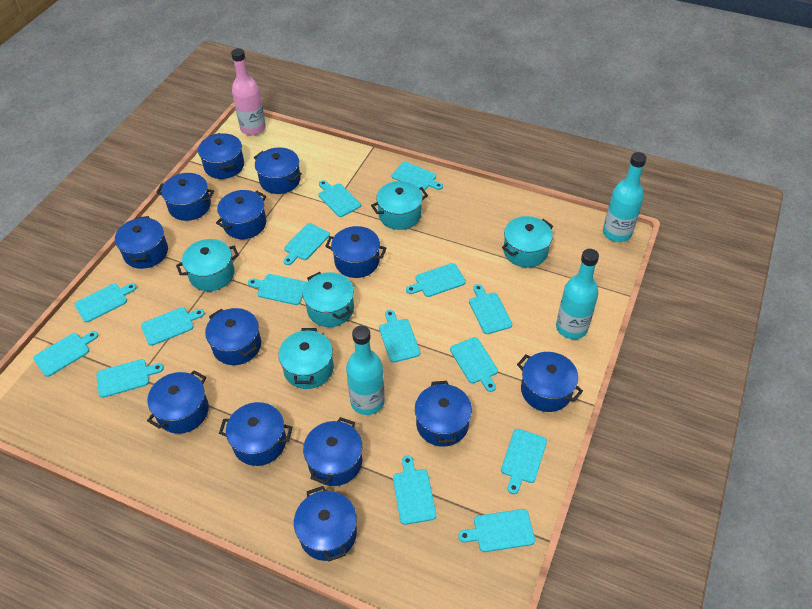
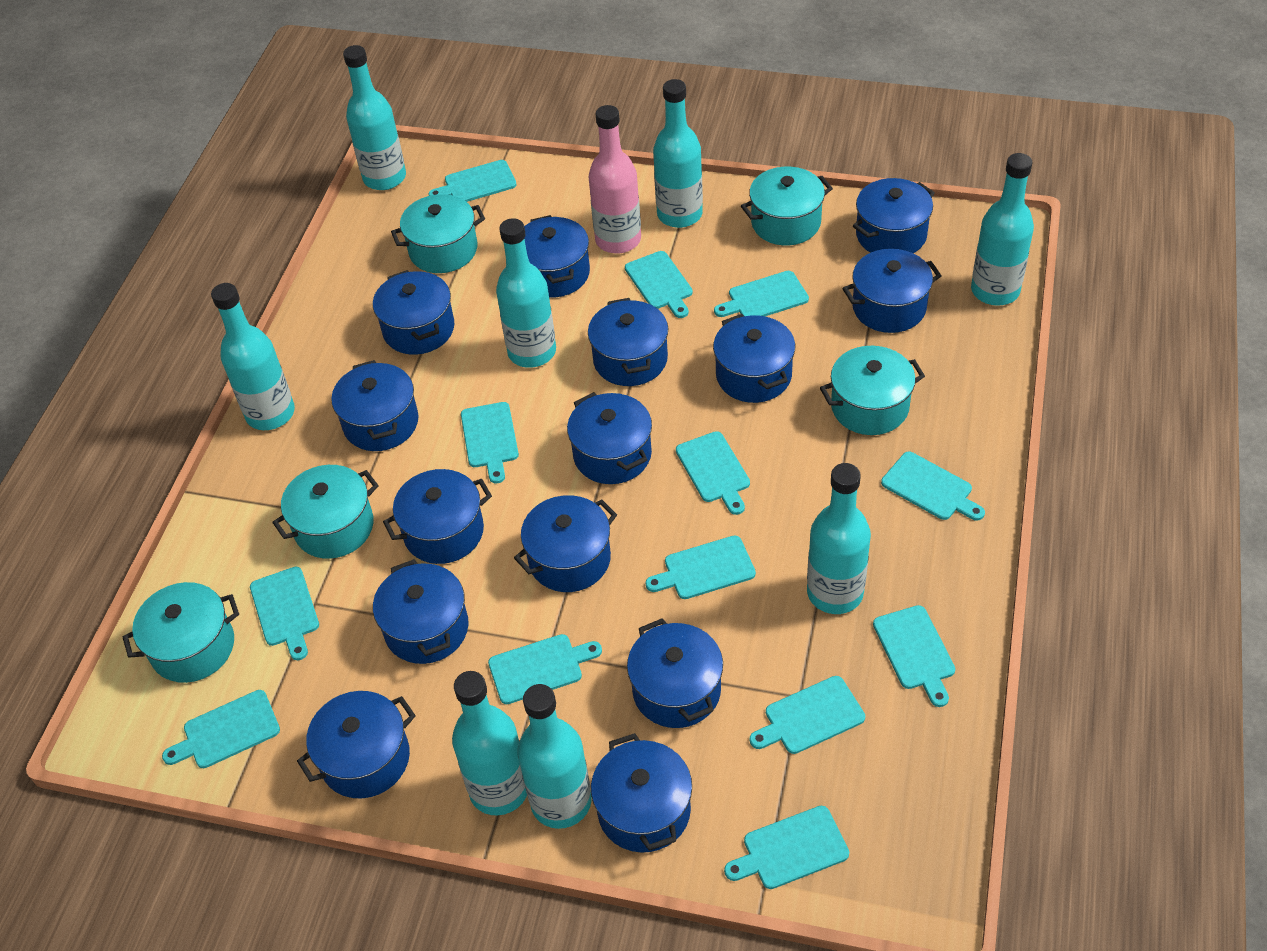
blue pot: [115,216,168,269] [147,370,209,434] [156,173,214,221] [198,133,244,179] [205,308,261,365] [216,190,267,239] [219,402,293,466] [254,147,302,194] [294,486,357,561] [303,417,363,486] [325,226,386,278] [415,381,472,447] [517,352,583,412] = 13 -> [297,691,416,799] [331,360,418,451] [373,270,454,355] [373,559,469,664] [383,469,492,564] [514,495,617,592] [524,215,590,298] [567,392,652,484] [588,298,668,386] [591,733,692,853] [627,618,723,728] [713,314,795,403] [842,249,942,333] [853,178,935,253] = 14
turquoise bottle: [346,326,385,415] [556,249,599,339] [603,152,647,242] = 3 -> [211,283,295,430] [343,45,406,190] [452,671,527,816] [496,218,556,368] [518,684,592,829] [653,79,703,228] [807,463,871,614] [971,153,1034,306] = 8
turquoise cutting board: [33,331,98,377] [74,283,137,322] [96,359,164,398] [141,307,205,346] [248,274,307,305] [283,223,330,265] [318,180,361,217] [379,310,420,363] [391,162,443,191] [393,456,436,525] [406,263,466,297] [450,337,498,392] [458,509,535,552] [469,284,512,334] [501,429,547,494] = 15 -> [162,690,280,768] [250,567,319,660] [428,160,517,202] [461,402,519,483] [488,634,602,704] [625,251,693,318] [645,535,756,599] [676,431,750,515] [714,271,809,317] [724,806,849,889] [750,676,865,754] [873,605,955,707] [881,452,985,521] = 13

